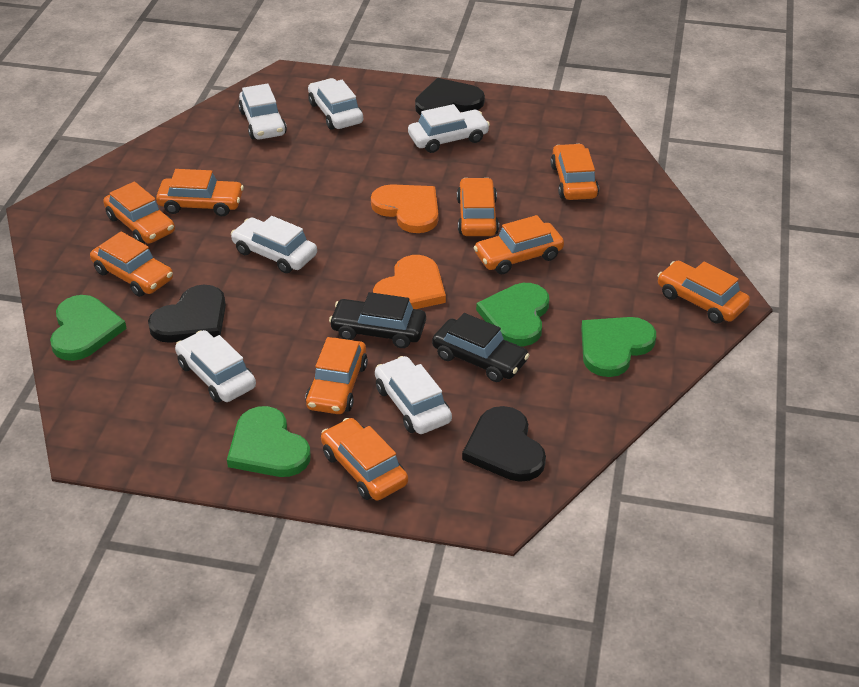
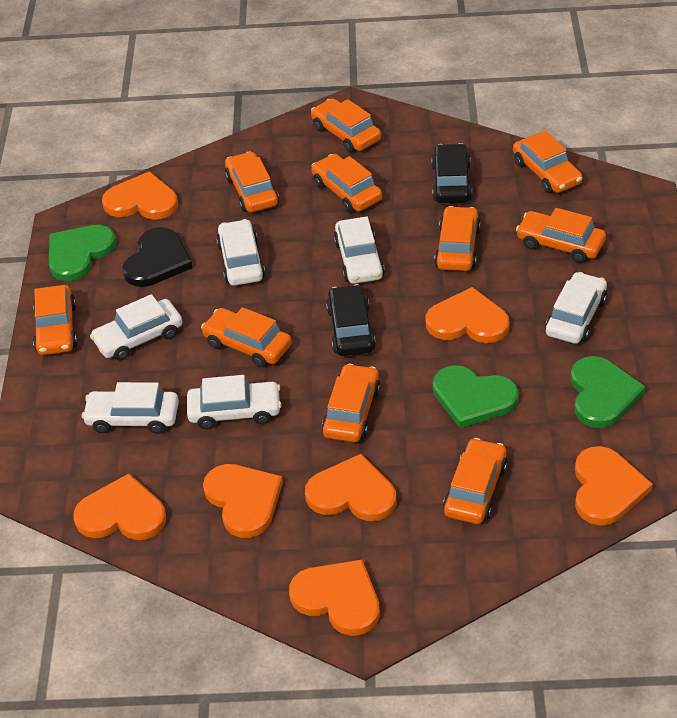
black heart: [148,285,226,343] [415,78,485,115] [462,406,546,482] = 3 -> [122,227,192,287] = 1
green heart: [50,295,127,361] [227,406,311,477] [476,283,549,346] [581,317,656,377] = 4 -> [49,225,116,281] [433,365,519,428] [570,356,646,428] = 3
orange car: [90,231,173,297] [103,181,175,244] [156,169,244,216] [305,337,368,414] [321,418,408,501] [457,178,499,236] [473,215,564,274] [551,144,599,200] [657,261,750,323] = 9 -> [33,285,77,355] [201,307,292,367] [225,151,279,212] [311,98,381,153] [311,154,382,212] [322,364,381,442] [434,206,481,271] [443,438,508,524] [513,130,583,193] [516,208,606,263] = 10
orange heart: [371,184,438,233] [373,255,446,309] = 2 -> [73,473,166,540] [102,171,178,220] [203,464,283,538] [289,560,380,636] [305,454,396,521] [425,287,510,343] [575,446,653,526] = 7

